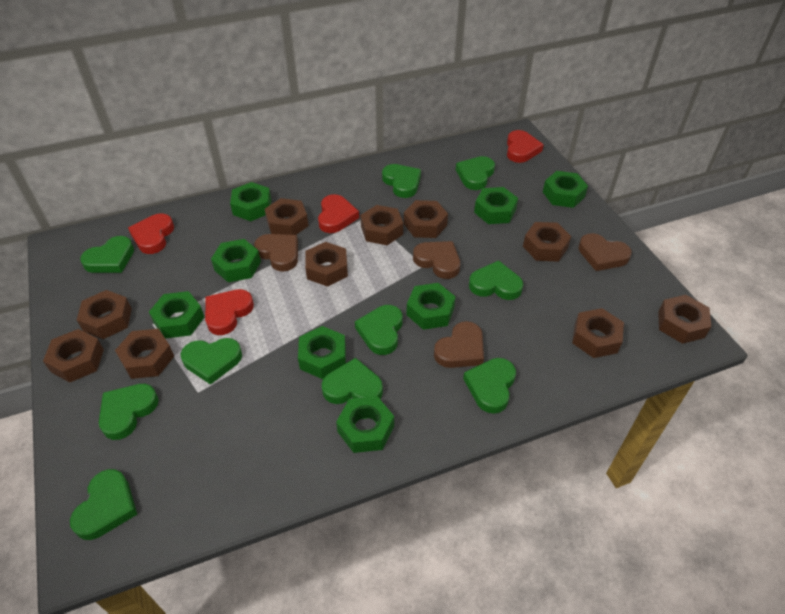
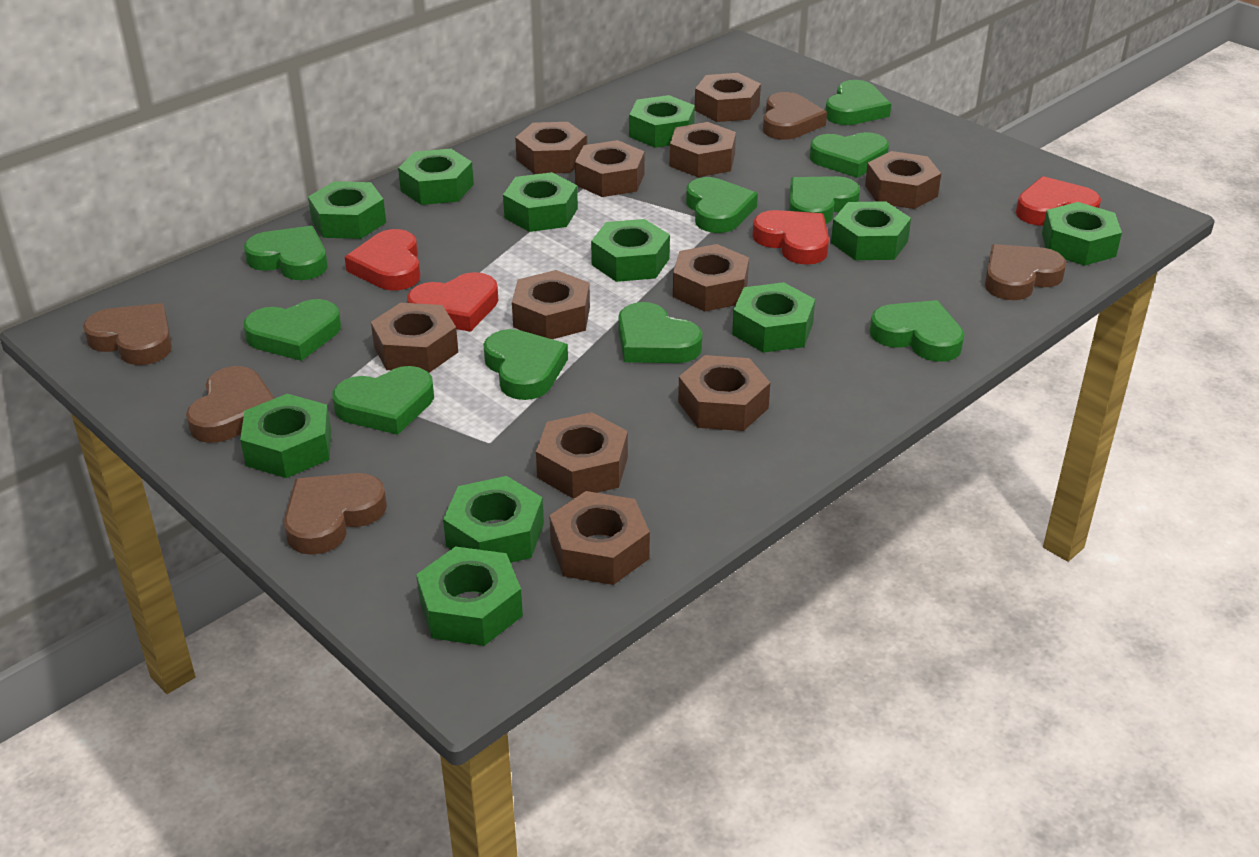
brown heart: [254,234,298,272] [413,241,460,279] [434,321,484,368] [578,233,632,271] = 4 -> [83,303,172,365] [186,366,275,443] [284,473,387,555] [763,92,827,140] [985,244,1067,300] = 5
brown nut: [43,329,104,383] [77,290,132,339] [115,329,174,379] [265,198,308,235] [305,242,348,287] [361,205,403,245] [404,200,448,238] [523,222,571,262] [572,308,624,358] [658,295,711,344] = 10 -> [371,303,458,373] [512,270,590,339] [515,122,587,174] [536,412,628,498] [549,491,650,585] [575,140,645,197] [670,122,736,177] [673,244,749,311] [678,355,770,431] [695,73,761,122] [865,151,941,209] = 11
green nut: [149,291,204,339] [211,239,261,282] [230,182,271,221] [298,326,346,379] [336,396,394,453] [407,283,456,330] [474,187,518,224] [543,171,588,208] = 8 -> [240,394,331,478] [308,181,386,239] [398,149,474,205] [416,546,523,646] [443,476,544,563] [503,172,578,232] [591,219,670,282] [629,95,695,148] [732,282,815,353] [831,201,911,260] [1042,202,1122,266] = 11

